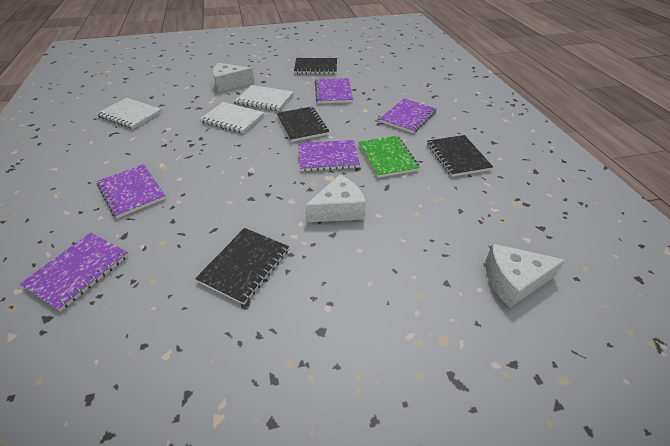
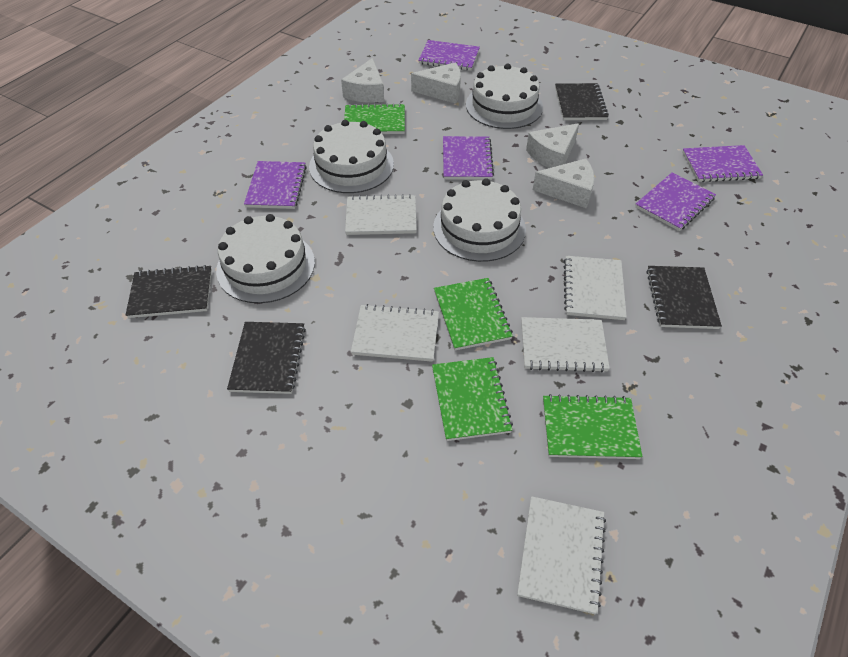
green notebook: [359,136,420,178] = 1 -> [344,103,405,134] [432,357,513,441] [434,278,513,350] [543,394,643,459] = 4
white cake: none = 0 -> [216,214,315,303] [309,120,394,193] [433,178,526,262] [466,64,543,129] = 4
white cheese: [213,63,255,92] [305,175,366,222] [485,244,565,308] = 3 -> [341,58,384,103] [411,62,461,104] [526,123,579,168] [533,159,594,208] = 4
white notebook: [96,98,162,129] [200,102,264,133] [235,85,293,111] = 3 -> [345,194,417,235] [351,304,439,362] [517,496,606,614] [521,317,610,372] [564,256,627,320] = 5

